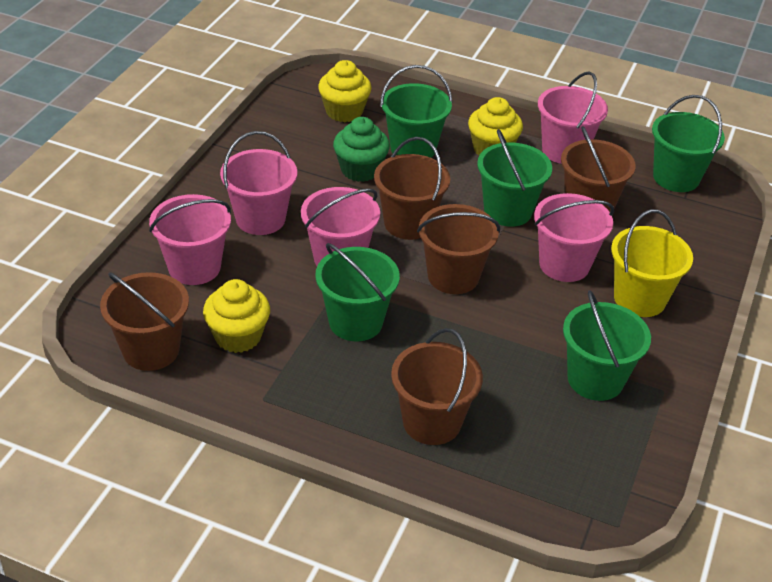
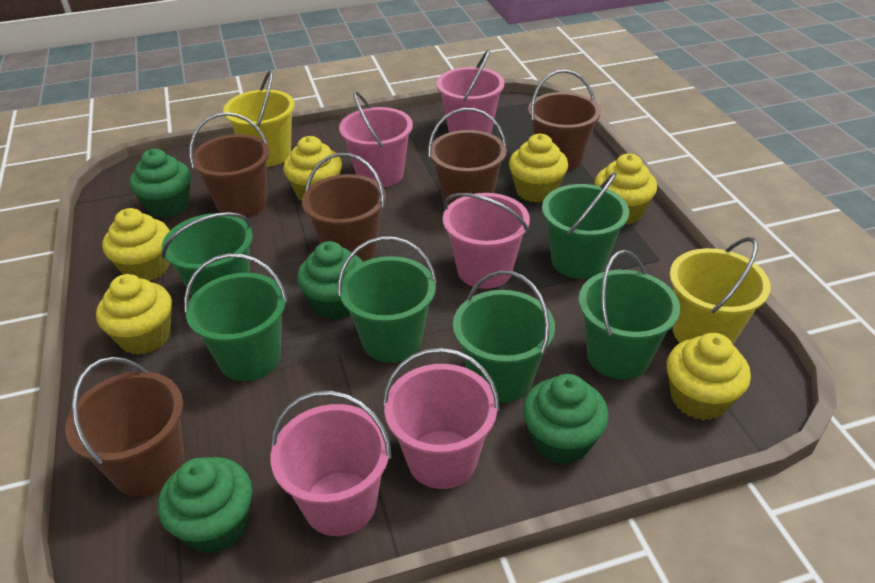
green bucket: [315,243,400,341] [380,65,453,158] [477,129,552,227] [563,290,651,401] [652,95,725,192] = 5 -> [162,212,253,296] [184,253,288,381] [338,236,437,363] [453,270,555,403] [542,172,629,279] [579,250,680,379] = 6
green cupcake: [333,117,390,182] = 1 -> [129,149,191,218] [158,457,252,554] [297,241,363,320] [523,374,609,464] = 4
yellow bucket: [611,209,693,317] = 1 -> [223,70,295,167] [670,237,771,345] = 2
yellow cupcake: [203,279,270,353] [318,60,372,122] [468,97,523,155] = 3 -> [96,274,172,355] [102,208,170,281] [283,136,342,201] [509,134,568,203] [595,154,657,225] [667,333,751,420] = 6

